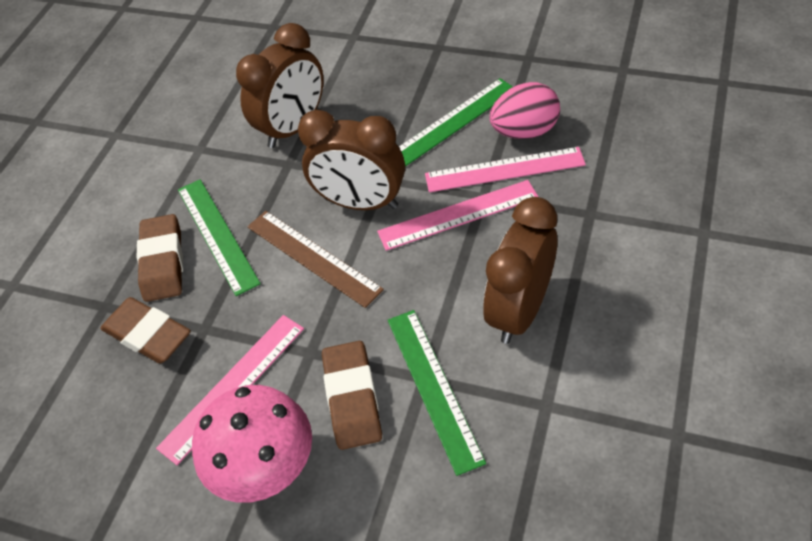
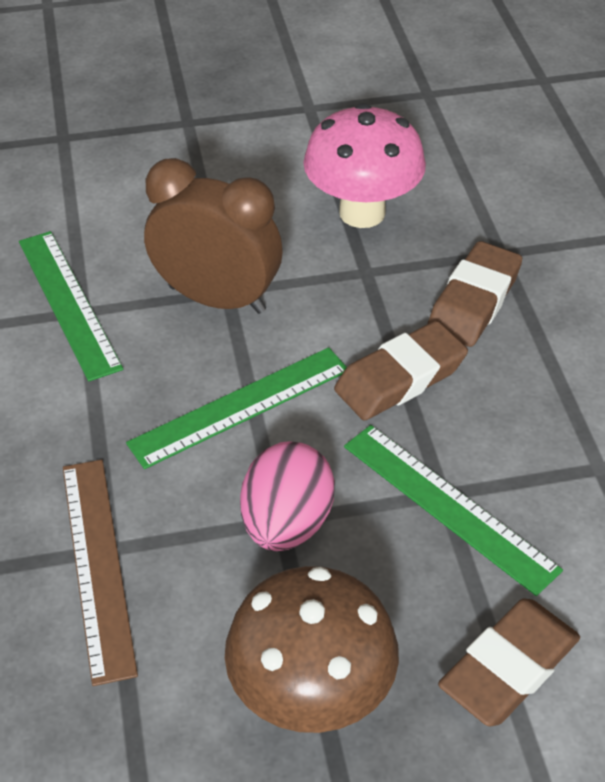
brown clock: [236,23,324,148] [298,110,405,210] [483,197,557,344] = 3 -> [144,158,282,314] = 1
brown mushroom: none = 0 -> [225,566,399,733] = 1
pink ruler: [156,315,304,465] [377,180,539,251] [425,147,586,192] = 3 -> none = 0

